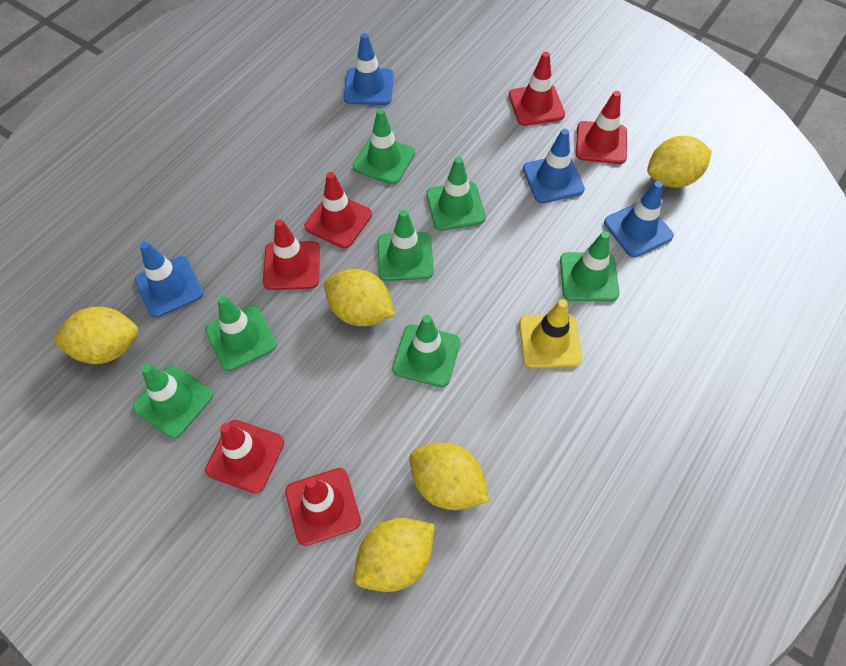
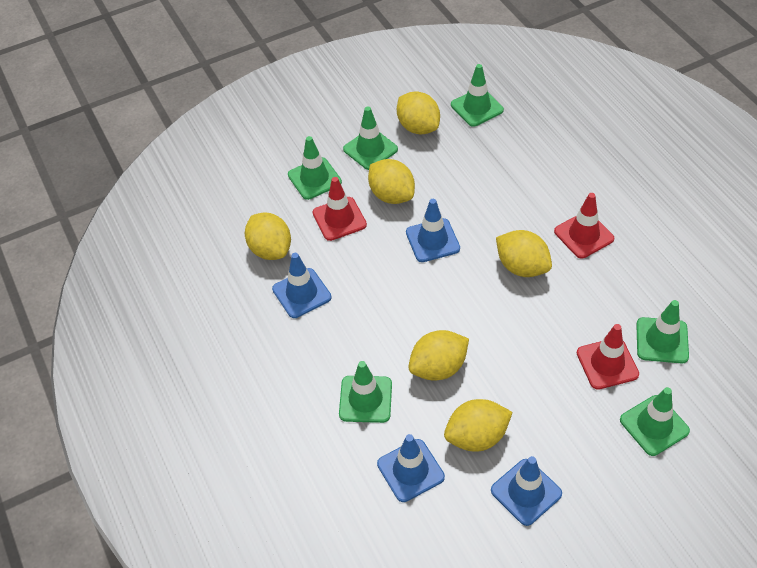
green traffic cone: [133,364,213,438] [205,296,277,371] [353,109,415,185] [378,210,434,281] [392,315,460,387] [426,157,486,231] [560,231,619,301] = 7 -> [288,136,342,200] [339,361,392,423] [343,106,398,170] [451,64,504,127] [620,387,690,456] [636,300,689,363] = 6
red traffic cone: [205,420,284,493] [263,219,320,290] [285,468,361,546] [305,172,372,249] [509,52,565,126] [576,91,627,164] = 6 -> [313,177,367,241] [554,193,614,259] [577,324,639,390] = 3
yellow lemon: [53,307,138,364] [324,269,395,326] [354,518,435,592] [409,443,489,510] [647,136,712,188] = 5 -> [245,212,291,260] [368,159,415,204] [397,91,440,134] [408,330,469,381] [444,399,513,452] [496,230,552,277] = 6
yellow traffic cone: [519,299,582,368] = 1 -> none = 0

